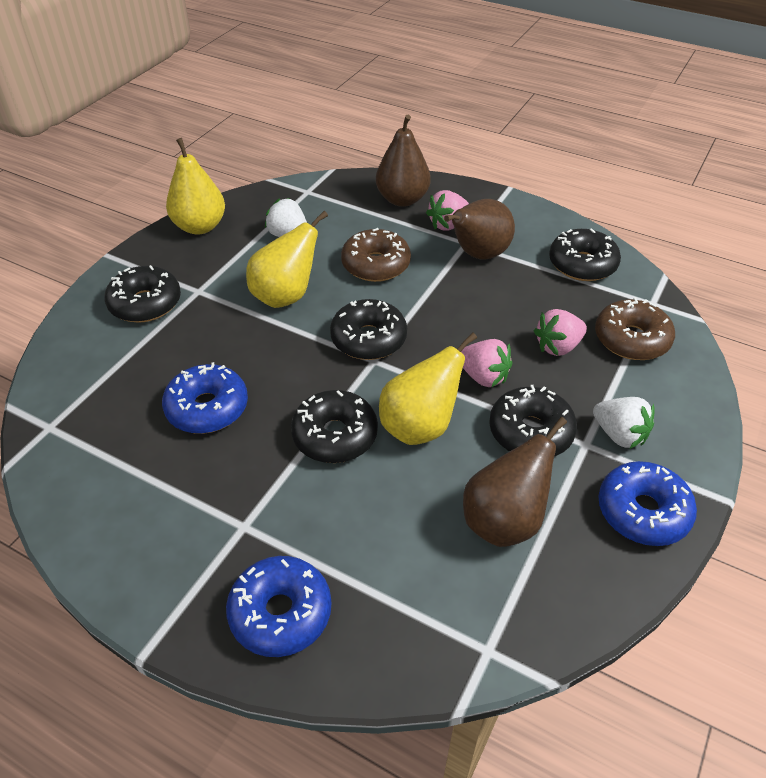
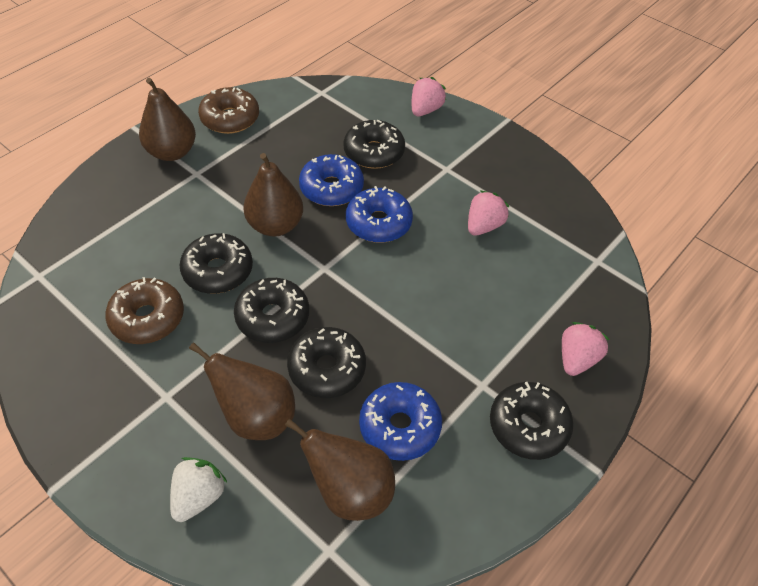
brown pear: [376,115,431,207] [444,199,515,260] [463,417,567,547] = 3 -> [139,78,196,161] [189,342,295,440] [243,153,303,236] [285,418,395,521] = 4
white strawberry: [265,198,307,237] [593,397,655,449] = 2 -> [170,457,227,522] = 1
yellow pear: [166,138,225,235] [246,211,328,308] [379,332,477,445] = 3 -> none = 0

